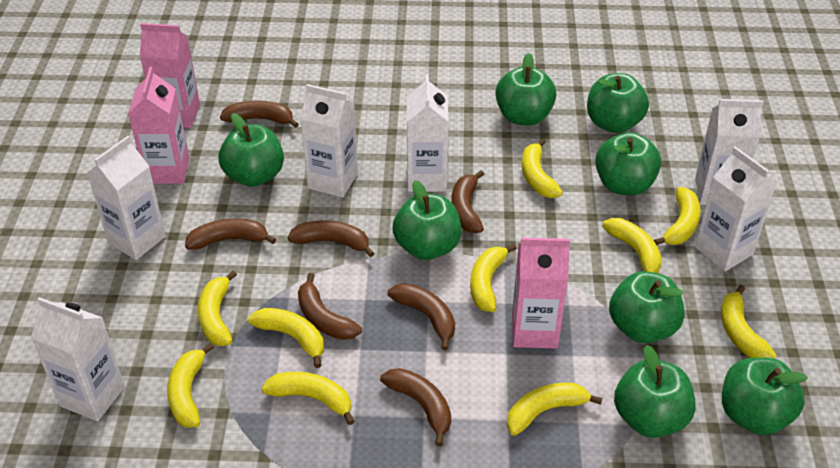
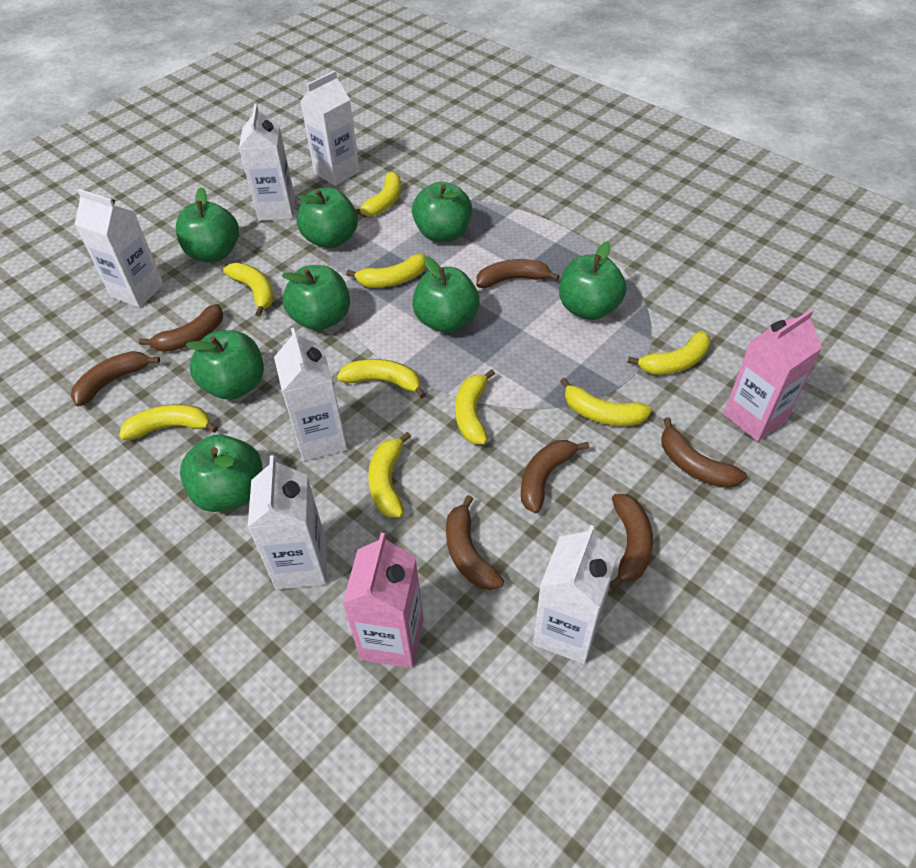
pink carton: [128,67,190,184] [140,23,200,128] [512,238,570,349] = 3 -> [342,533,424,668] [723,309,822,441] = 2
yellow banana: [167,343,214,428] [198,271,237,346] [248,308,324,368] [262,372,355,425] [470,244,517,312] [507,383,602,436] [522,138,563,198] [602,218,662,273] [654,187,701,245] [721,285,776,359] = 10 -> [119,404,218,440] [223,263,274,316] [337,359,426,399] [346,254,426,287] [356,172,401,216] [368,432,411,517] [455,369,495,444] [560,378,652,426] [627,331,710,375] = 9

